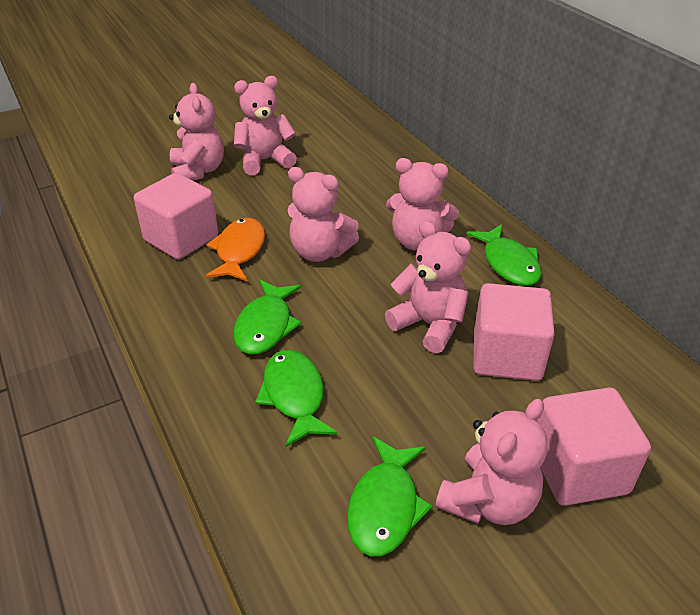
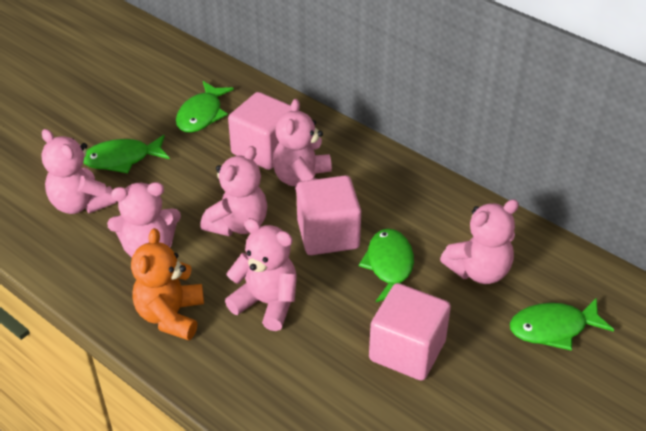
orange fish: [205,218,265,282] = 1 -> none = 0
orange teddy bear: none = 0 -> [131,228,204,340] = 1

